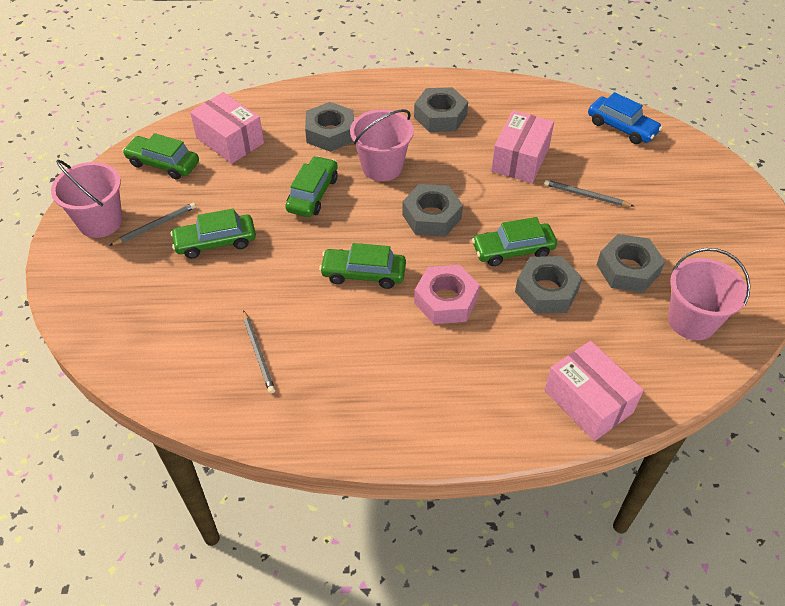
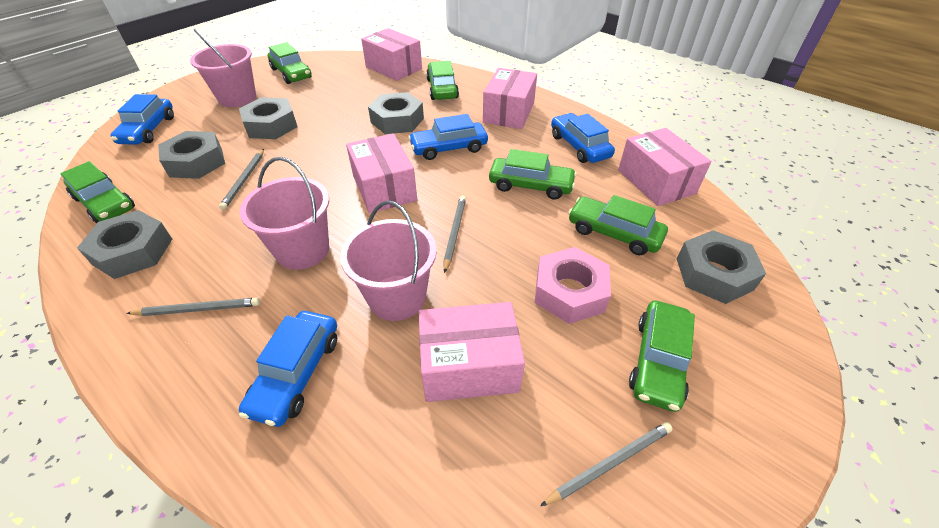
blue car: [588,92,662,144] = 1 -> [110,94,174,145] [239,311,337,427] [408,114,488,160] [551,113,615,163] = 4
green car: [123,133,199,179] [171,208,256,259] [285,156,338,217] [319,243,406,289] [472,217,557,266] = 5 -> [60,161,135,223] [268,42,312,84] [426,61,459,100] [489,149,577,200] [568,195,668,255] [629,300,695,412] = 6
grey pencil: [109,203,196,246] [243,310,275,394] [544,180,634,207] = 3 -> [126,298,260,316] [219,149,264,210] [443,195,466,273] [540,422,673,506] = 4
pink box: [190,92,264,164] [491,110,554,183] [544,341,644,441] = 3 -> [346,133,417,213] [361,28,422,81] [418,302,525,402] [483,68,537,129] [618,128,711,206] = 5

